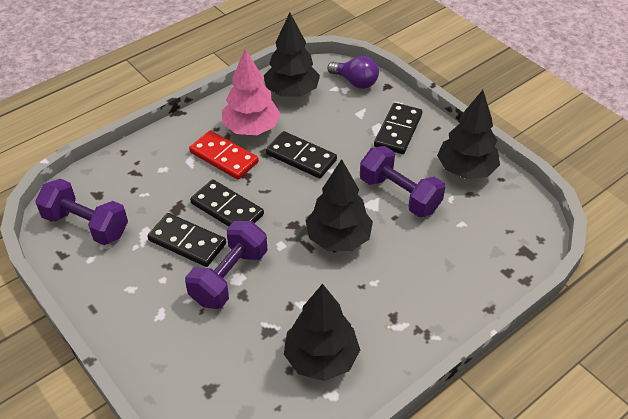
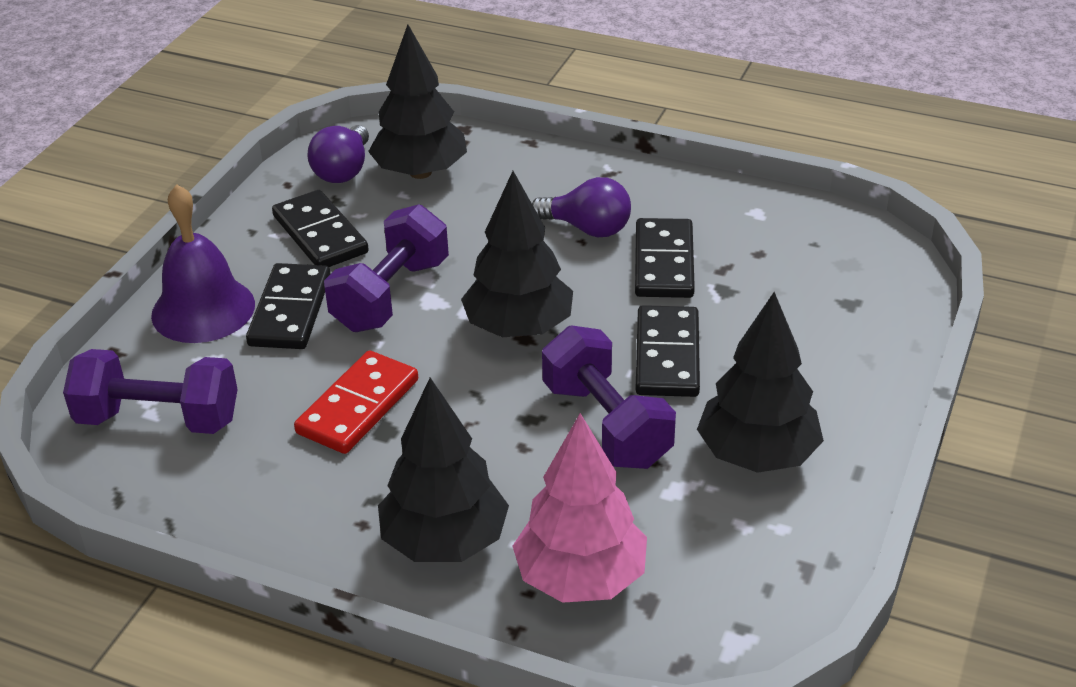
purple bell: none = 0 -> [151,184,255,343] = 1
purple light bulb: [327,56,379,89] = 1 -> [307,125,369,183] [532,177,631,237] = 2

